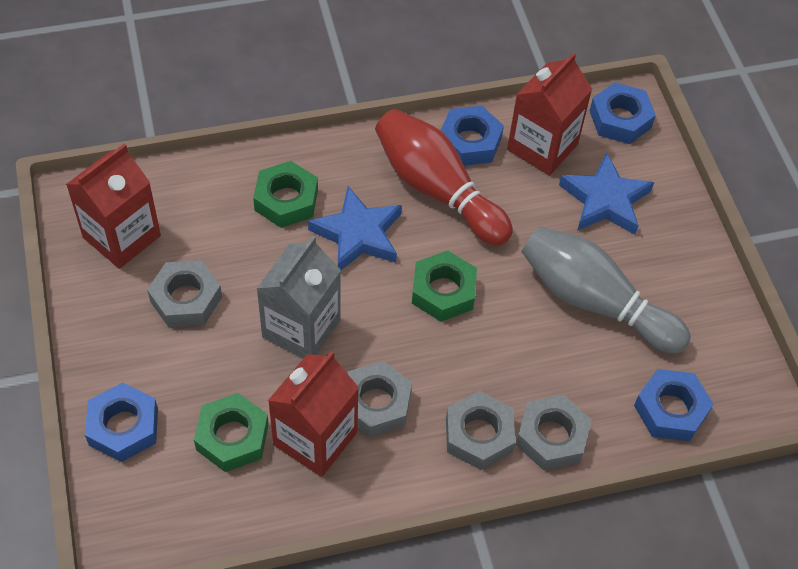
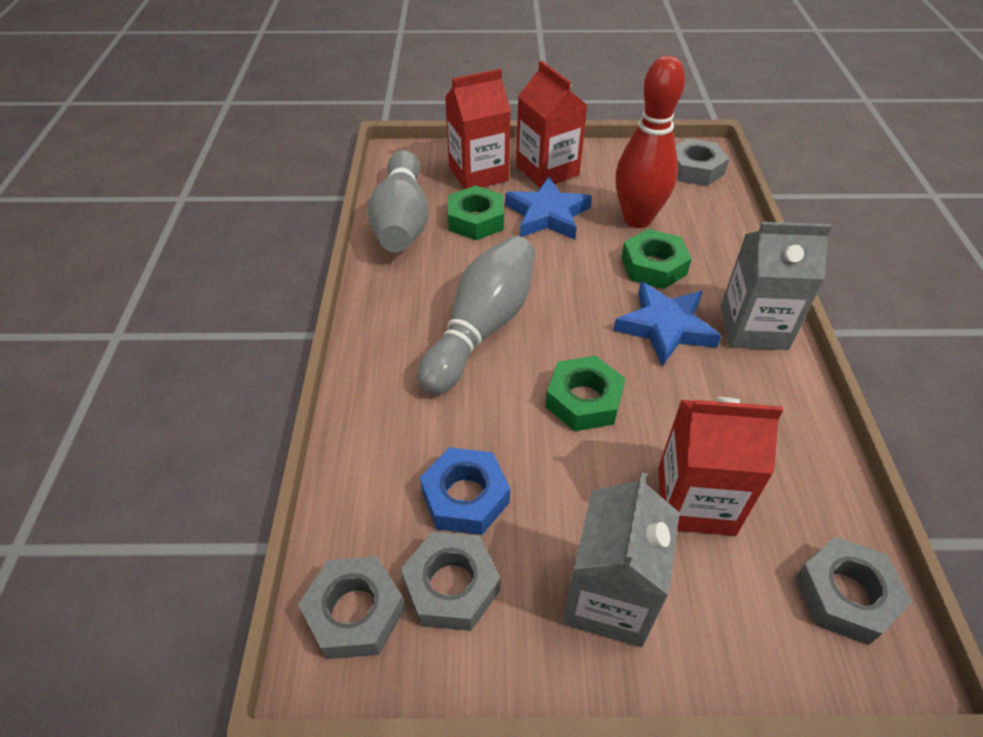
blue nut: [85,382,158,462] [441,106,504,166] [590,82,656,144] [634,369,714,441] = 4 -> [420,447,510,535] = 1
grey bowling pin: [522,226,691,354] = 1 -> [367,150,429,252] [417,236,535,395] = 2
grey carton: [256,236,341,359] = 1 -> [563,472,680,647] [720,222,832,350] = 2

